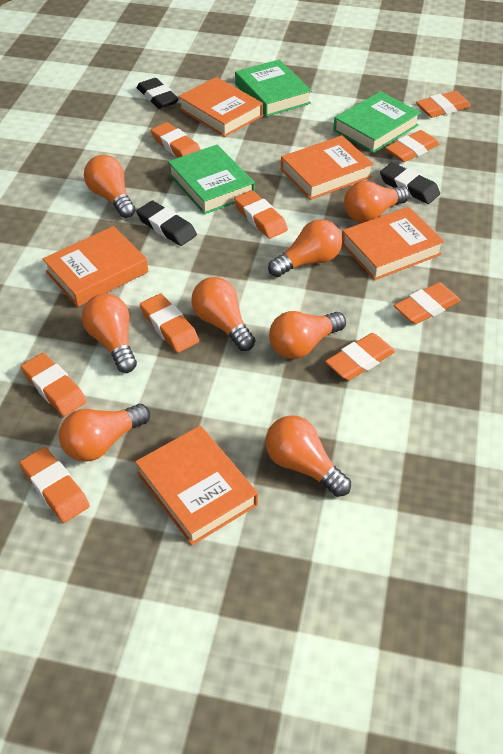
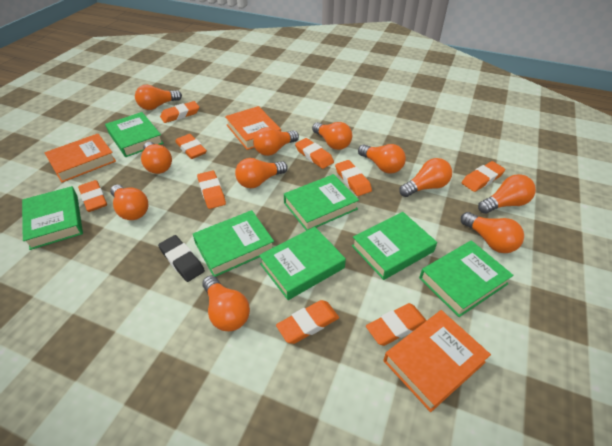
black eraser: [136,201,197,246] [137,78,179,109] [380,162,440,204] = 3 -> [158,235,205,282] = 1
green book: [168,145,255,214] [235,60,312,117] [333,91,421,153] = 3 -> [22,186,83,250] [105,112,164,157] [193,210,274,277] [259,227,346,300] [284,174,359,231] [352,212,437,280] [419,240,514,317] = 7
orange book: [43,226,149,307] [135,426,258,546] [178,77,263,137] [281,135,374,200] [342,207,445,280] = 5 -> [44,133,116,183] [225,106,281,150] [384,310,491,412] = 3
orange light bulb: [59,404,150,462] [82,294,137,373] [84,155,136,218] [191,277,255,351] [265,415,351,497] [268,219,342,277] [269,311,346,359] [344,181,410,223] = 8 -> [110,185,148,220] [135,85,182,110] [141,142,172,174] [202,276,250,331] [235,158,288,188] [253,127,299,156] [312,122,352,150] [358,144,406,174] [399,158,452,197] [461,212,524,253] [478,174,536,214] = 11

